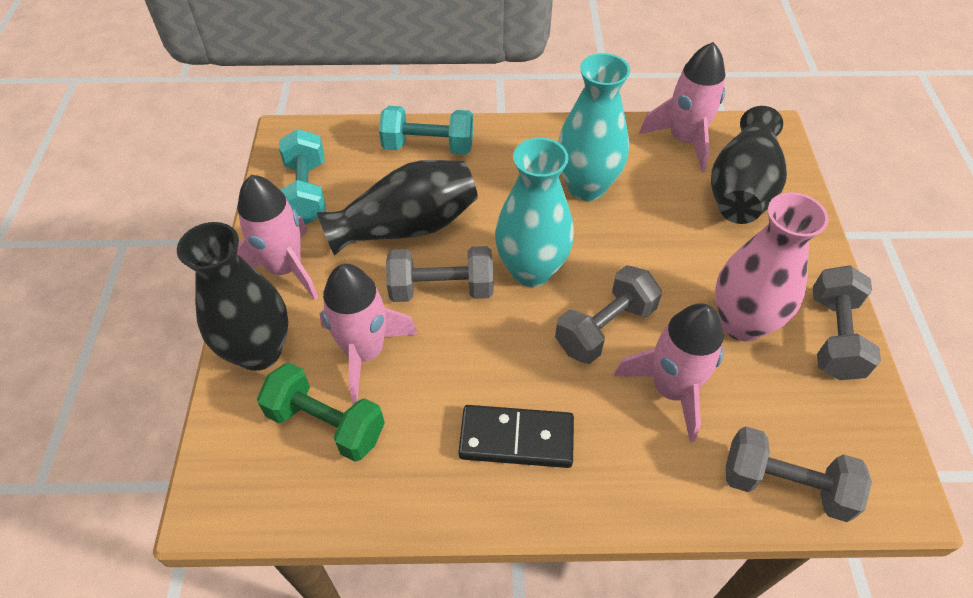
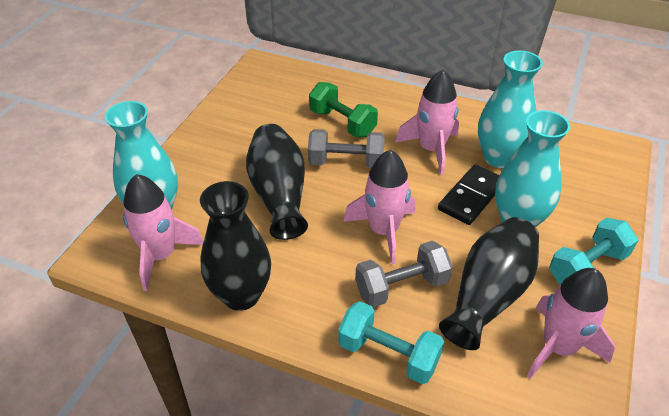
grey dumbbell: [386,246,494,302] [555,265,662,364] [726,426,872,522] [813,265,881,380] = 4 -> [308,129,385,168] [355,241,453,307] = 2
pink vase: [715,192,829,341] = 1 -> none = 0
turquoise vase: [495,138,574,287] [558,53,630,201] = 2 -> [105,101,178,210] [478,50,543,168] [495,110,570,227] = 3

